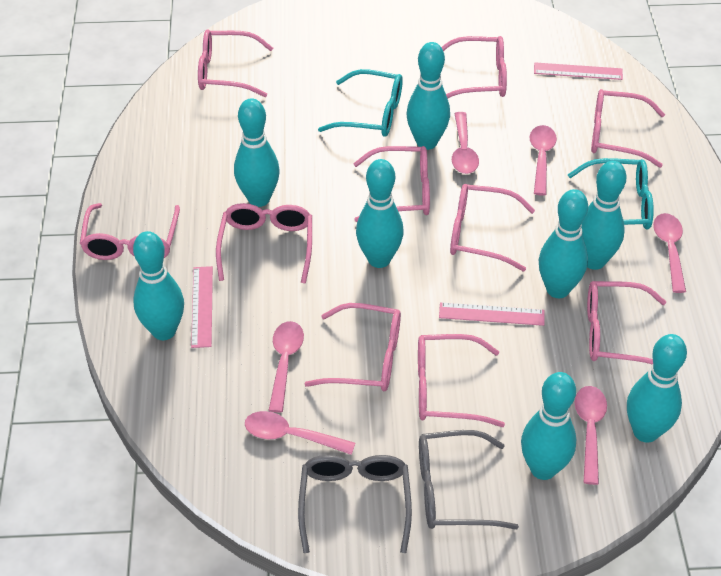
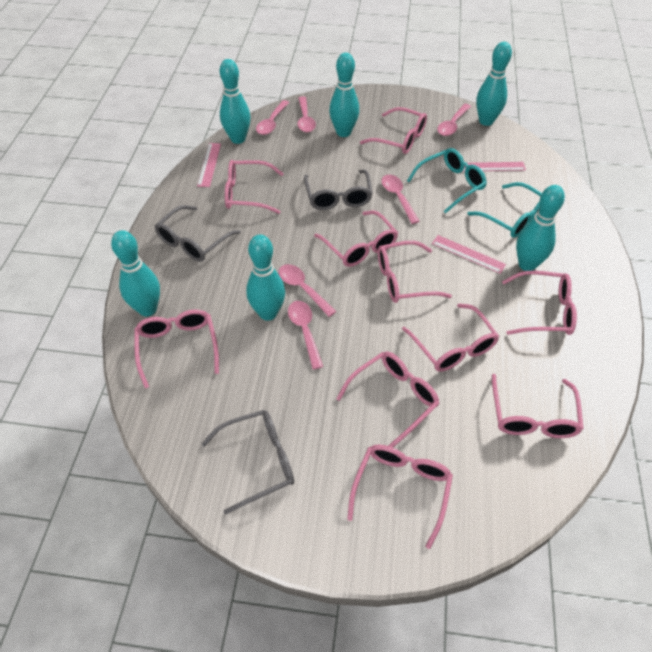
grey glasses: [298,455,412,553] [419,430,519,529] = 2 -> [155,205,241,262] [202,410,294,515] [304,170,373,210] = 3
turquoise bowling pin: [133,231,184,340] [234,98,280,207] [356,159,404,268] [407,42,450,150] [521,372,576,480] [539,189,588,298] [581,161,627,270] [627,334,687,443] = 8 -> [111,230,160,317] [220,59,251,144] [246,235,285,321] [329,53,359,137] [476,42,512,126] [516,185,565,271] = 6

